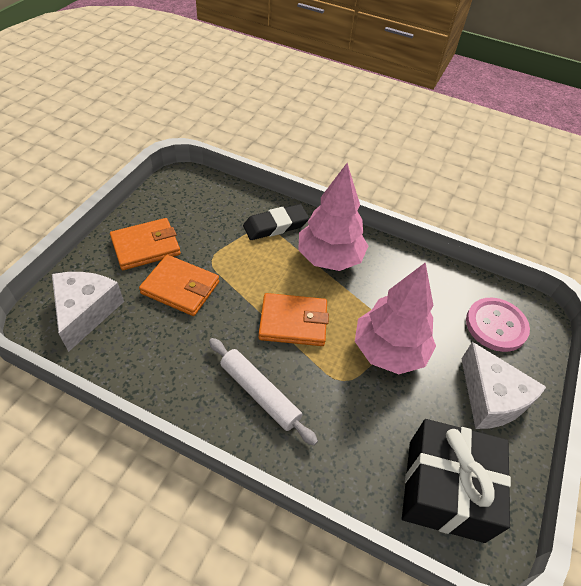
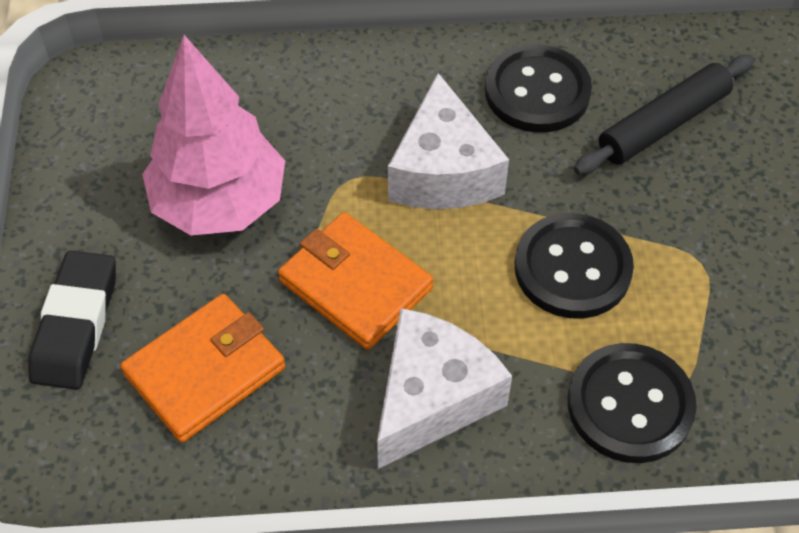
black button: none = 0 -> [485,44,592,133] [515,213,634,319] [568,343,697,463] = 3
black gift: [402,419,511,543] = 1 -> none = 0
black rolling pin: none = 0 -> [574,55,754,175] = 1
orange wallet: [110,218,181,270] [139,255,219,316] [258,293,329,346] = 3 -> [120,294,285,443] [278,212,433,350] = 2
pink button: [466,298,530,352] = 1 -> none = 0
pink tree: [298,163,368,271] [355,262,436,374] = 2 -> [142,35,285,236] = 1
white rolling pin: [209,338,318,446] = 1 -> none = 0

